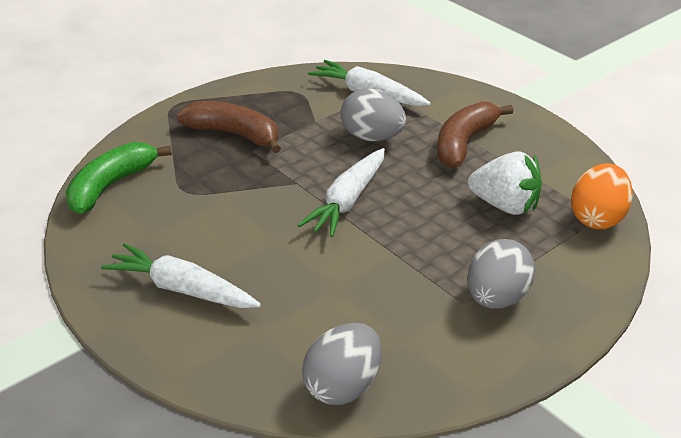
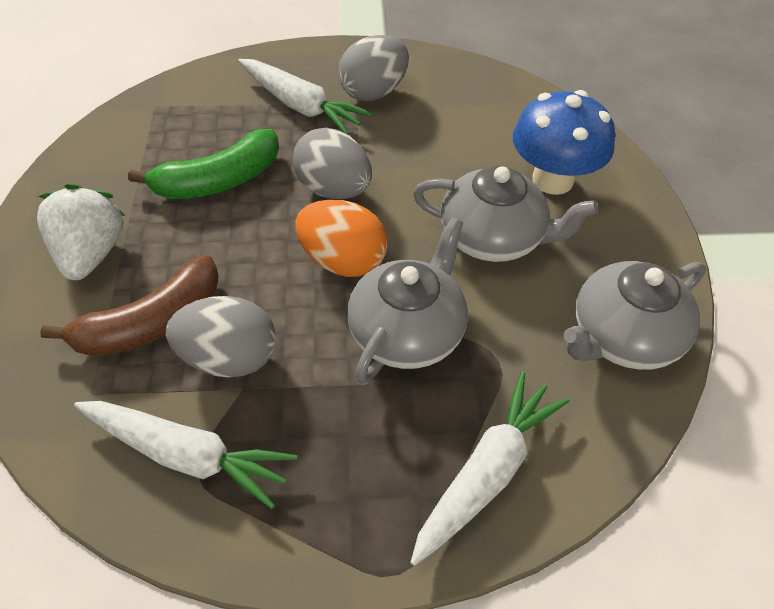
blue mushroom: none = 0 -> [513,90,615,195] = 1
brown banana: [177,101,281,153] [437,101,514,168] = 2 -> [40,255,219,357] = 1
grey teapot: none = 0 -> [347,217,468,383] [413,166,598,262] [563,261,706,370] = 3

